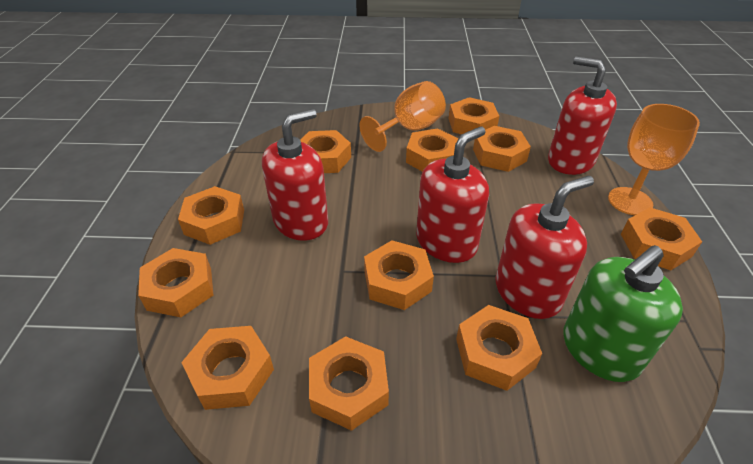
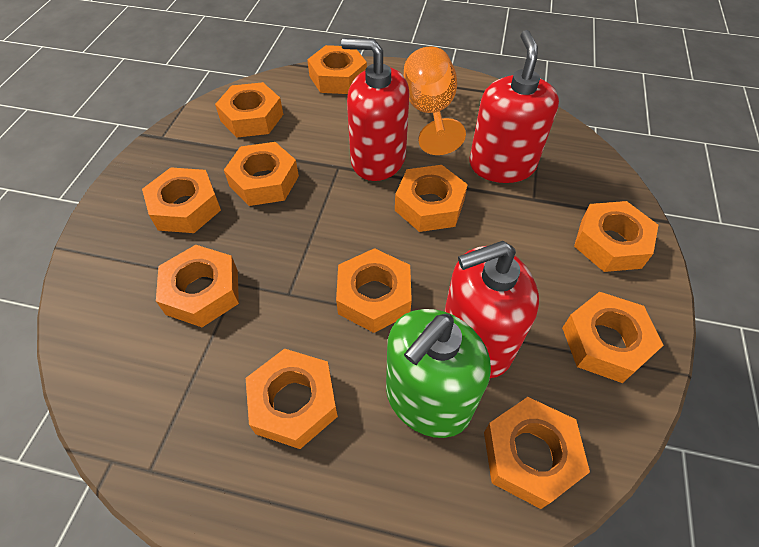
orange goblet: [359,81,446,152] [608,104,700,216] = 2 -> [404,46,466,155] = 1
red soap dispenser: [262,109,328,241] [416,126,489,263] [495,175,594,319] [548,57,617,175] = 4 -> [341,38,409,181] [444,241,539,378] [469,30,559,183] = 3

